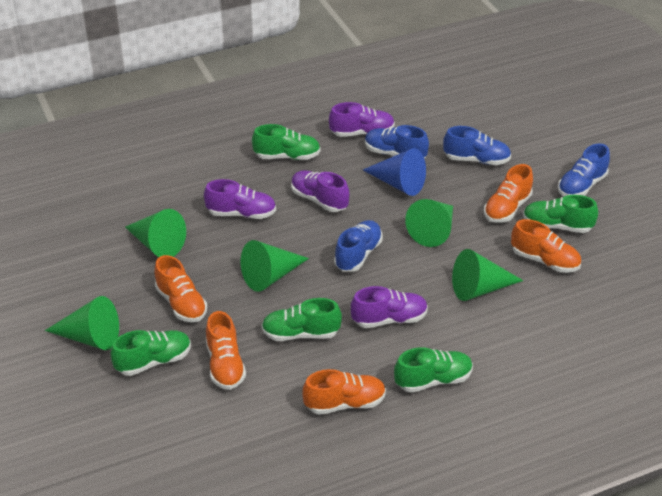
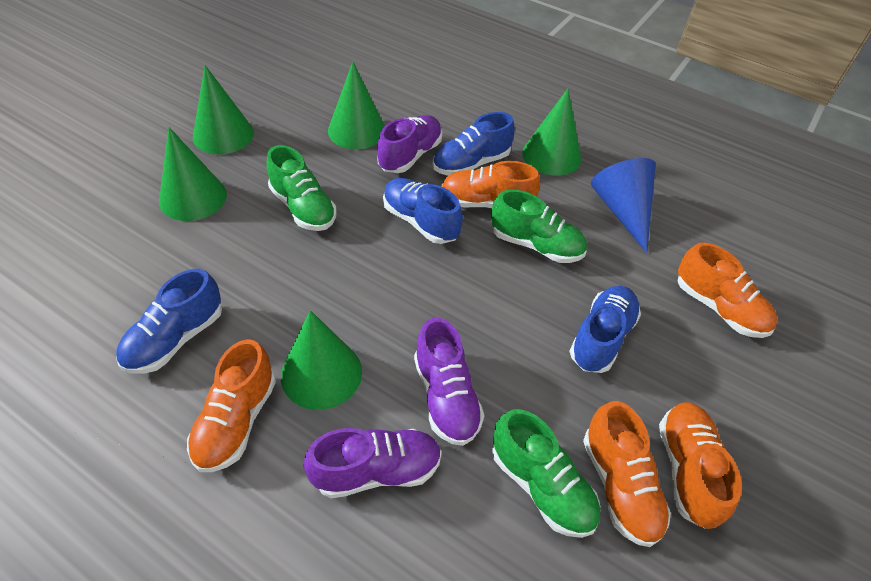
green shoe: [111,330,191,376] [252,124,321,160] [261,298,342,341] [394,347,473,393] [523,195,598,233] = 5 -> [266,145,337,231] [491,190,587,263] [492,409,600,538] = 3
purple shoe: [204,179,276,219] [291,170,349,212] [329,102,395,137] [351,286,428,328] = 4 -> [304,428,442,498] [377,115,442,173] [414,318,485,446] = 3

